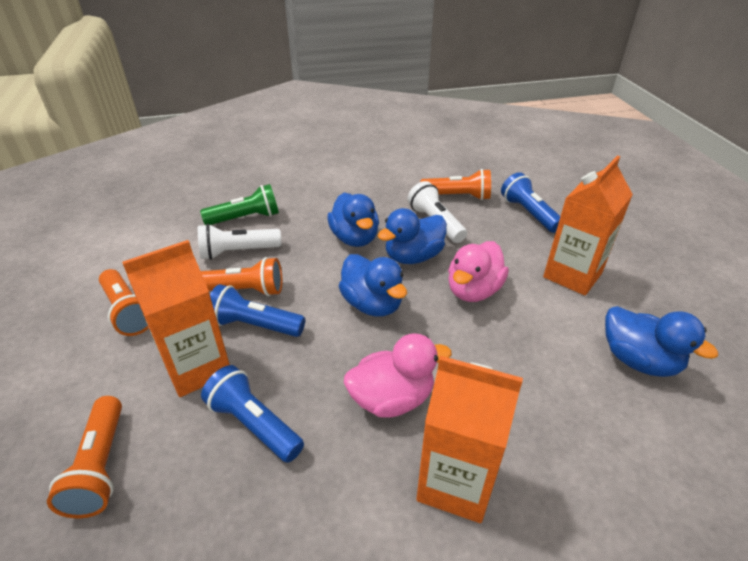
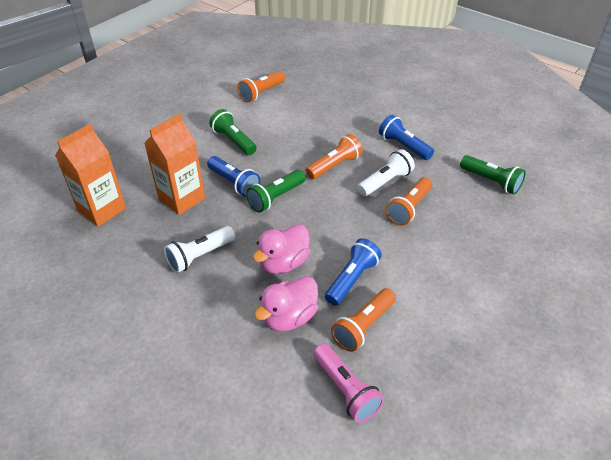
blue duck: [327,193,379,247] [339,254,407,317] [377,208,447,264] [605,306,718,377] = 4 -> none = 0
green flashlight: [200,184,279,225] = 1 -> [209,109,257,155] [246,170,305,212] [460,155,526,195] = 3
orange carton: [122,240,230,397] [416,356,523,523] [543,155,633,296] = 3 -> [55,124,126,227] [144,114,205,215] = 2
pink flashlight: none = 0 -> [313,344,384,423] = 1

